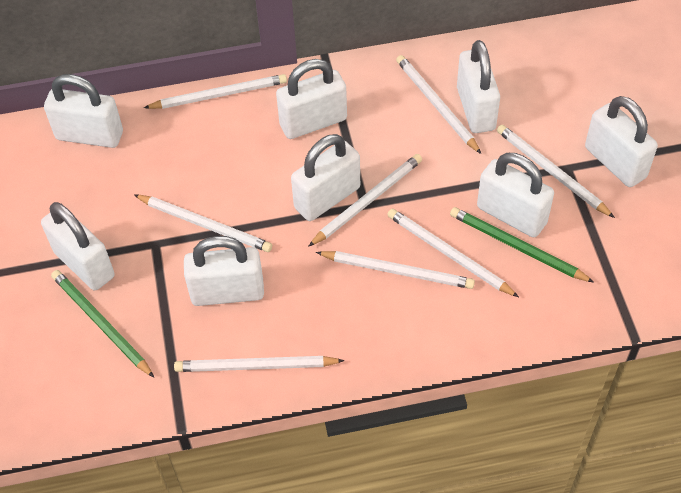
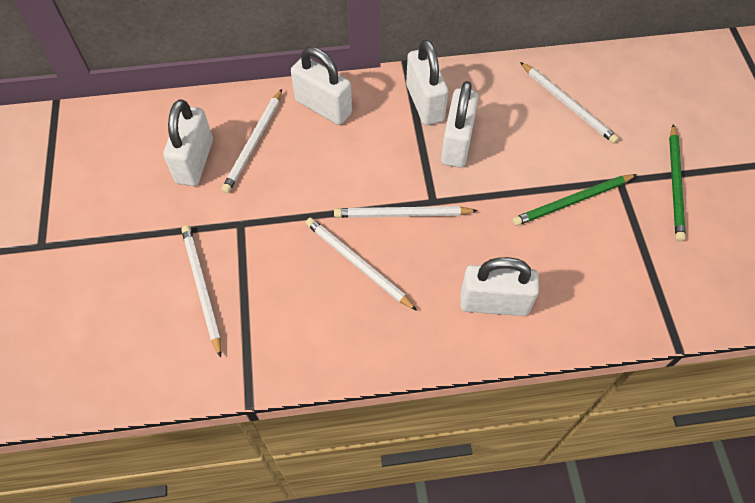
white padlock: [41,202,114,290] [44,74,123,148] [184,236,264,306] [276,59,347,139] [291,134,360,221] [457,40,500,133] [477,153,554,238] [585,96,658,187] = 8 -> [163,99,213,186] [291,47,352,125] [406,40,448,125] [441,81,479,168] [460,257,539,316] = 5
white pencil: [134,195,272,252] [144,74,287,109] [174,356,345,372] [308,154,422,247] [316,251,475,289] [387,209,519,297] [396,55,481,154] [497,125,615,218] = 8 -> [181,226,221,358] [222,89,282,193] [306,218,417,311] [334,206,478,218] [520,62,619,143] = 5

